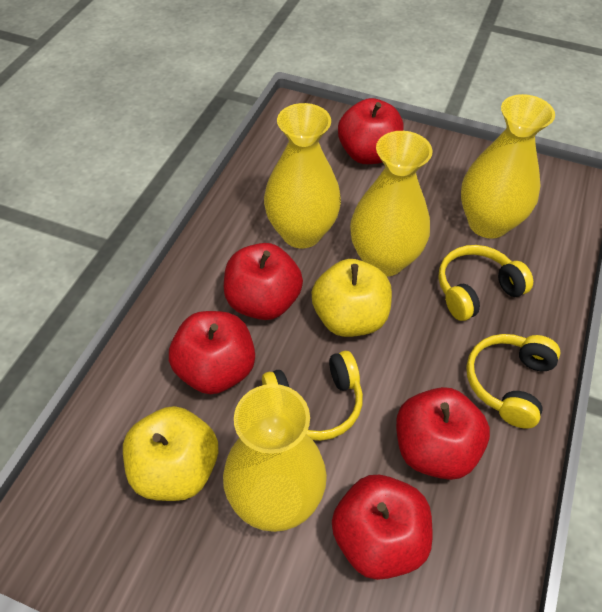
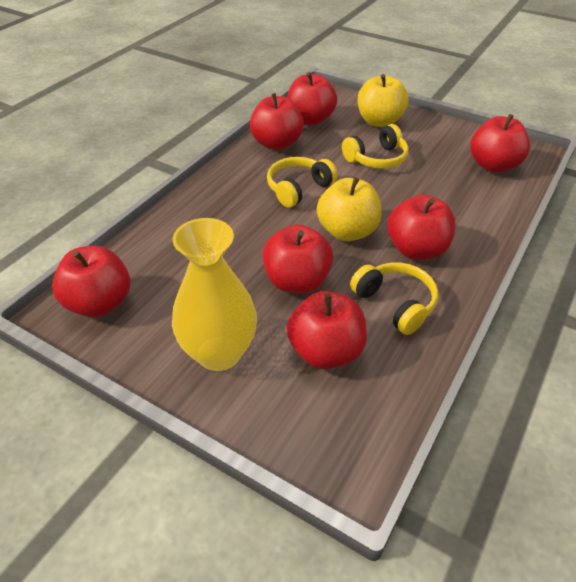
red apple: [169,311,255,394] [224,243,303,320] [332,475,433,580] [338,98,404,164] [396,387,490,480] = 5 -> [52,246,130,317] [250,93,304,150] [262,225,334,293] [287,72,337,125] [287,291,367,369] [387,194,455,260] [470,114,530,173] = 7
yellow vase: [223,384,327,532] [264,103,341,248] [350,131,433,276] [461,94,555,239] = 4 -> [172,218,257,371] = 1

